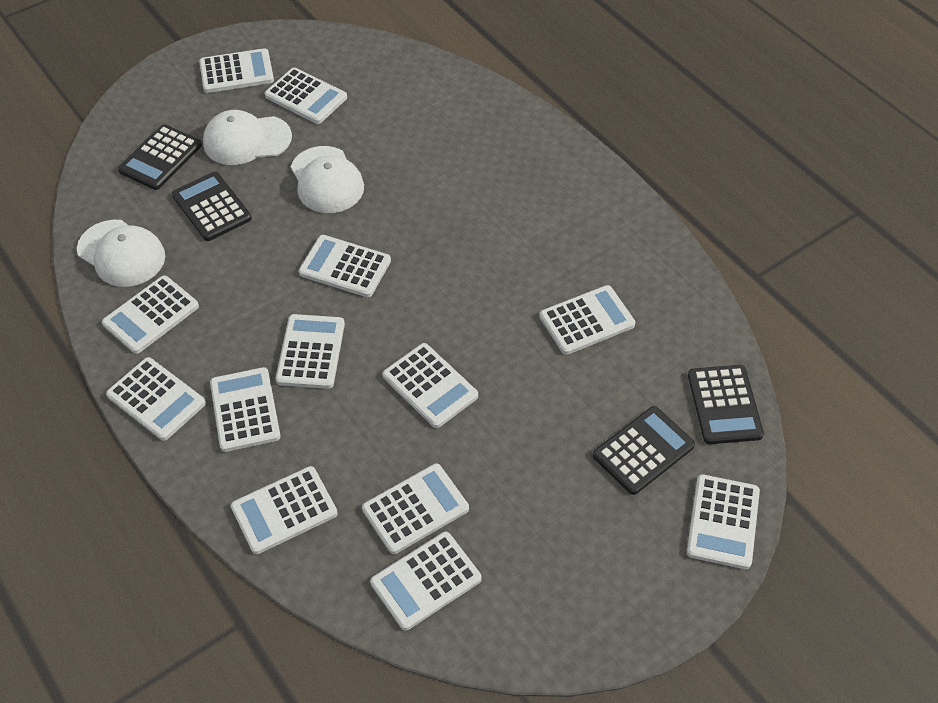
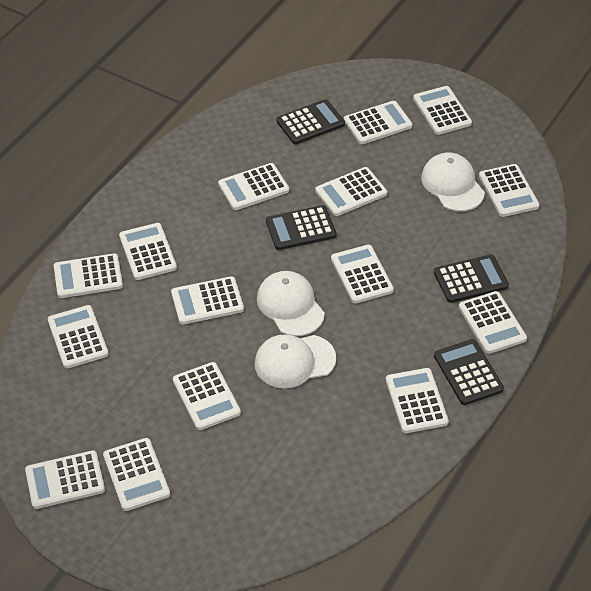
white calculator: [102,275,199,354] [106,357,206,441] [199,48,274,93] [210,367,281,452] [231,466,338,554] [265,68,347,124] [276,314,345,389] [299,235,391,297] [362,464,469,554] [370,532,482,631] [383,343,478,428] [539,285,635,355] [687,474,760,569] = 13 -> [25,450,105,509] [48,305,109,369] [54,253,123,298] [103,438,170,511] [119,223,177,280] [171,276,244,325] [173,362,241,430] [218,163,289,210] [315,167,387,216] [331,245,394,304] [344,101,412,144] [386,368,449,433] [413,86,472,135] [459,291,527,354] [479,164,540,217] = 15

